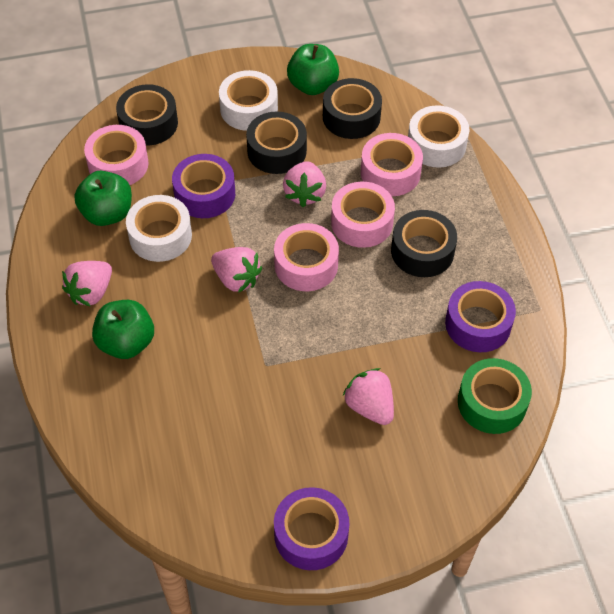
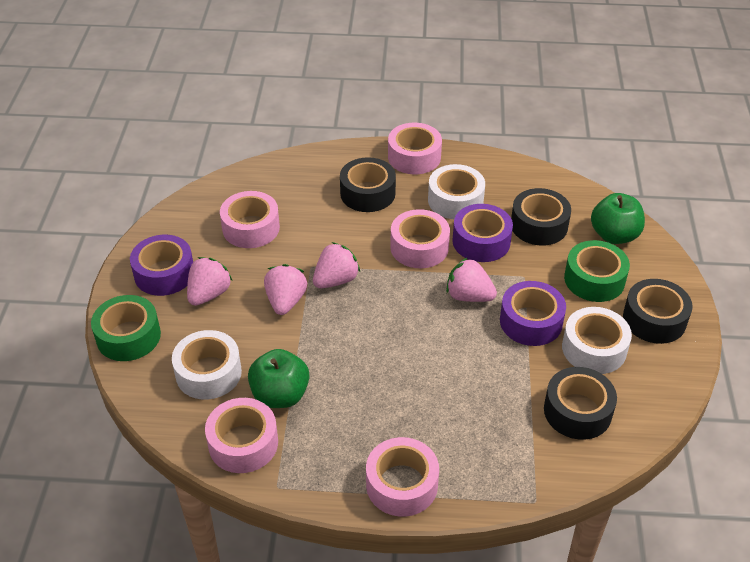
green apple: [74,171,132,226] [92,300,154,359] [287,44,339,95] = 3 -> [248,349,309,408] [591,193,645,244] = 2
green tape: [458,358,532,434] = 1 -> [91,295,161,361] [564,240,630,302] = 2
pink tape: [84,125,149,185] [274,223,339,291] [331,182,395,248] [361,133,423,196] = 4 -> [205,398,278,473] [220,191,280,248] [366,437,439,517] [388,123,442,174] [390,209,450,268] = 5

